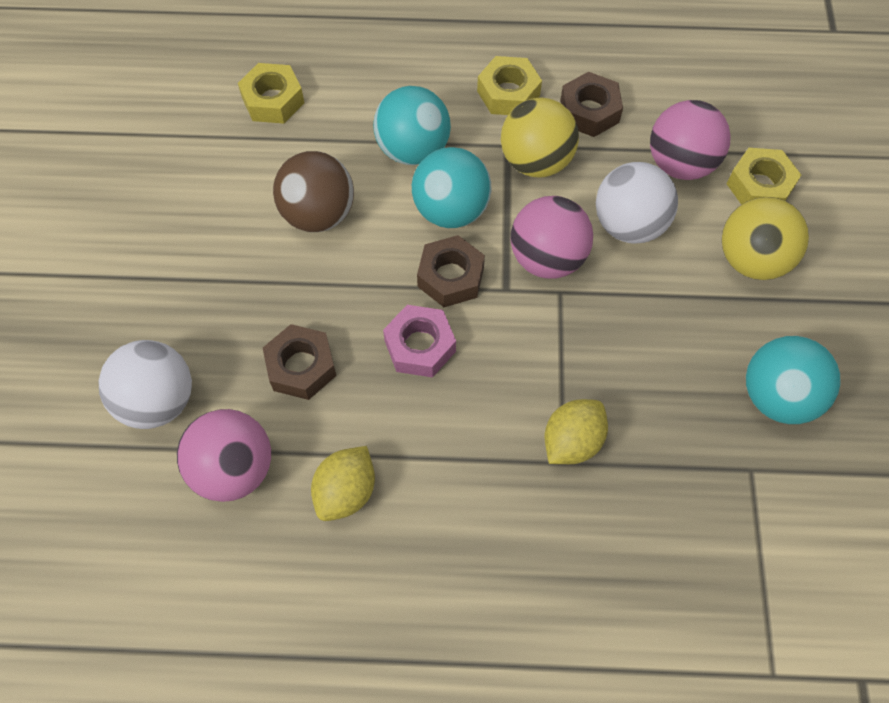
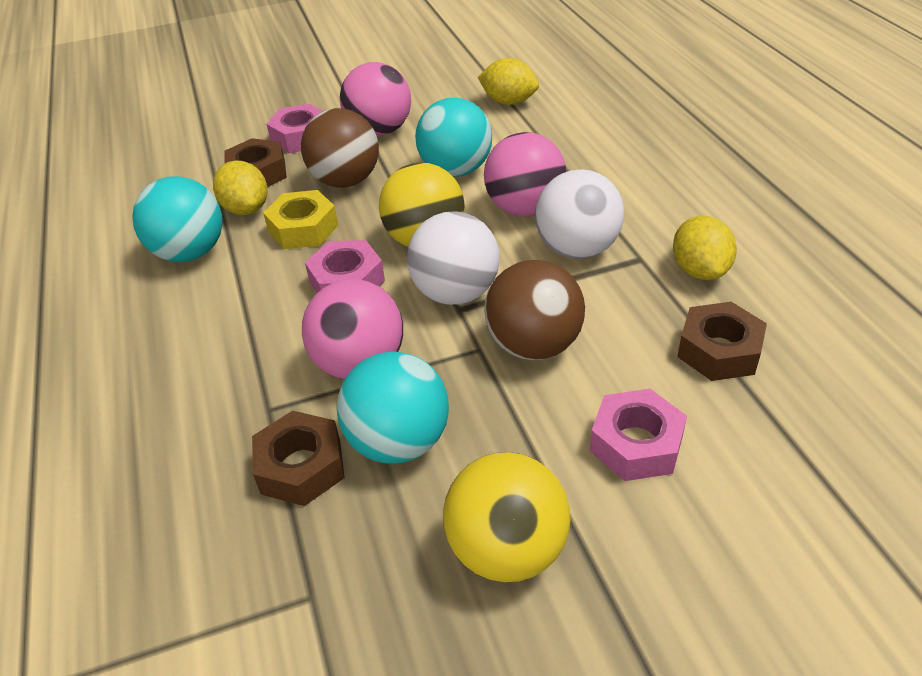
brown ball: [273,151,354,232] = 1 -> [301,108,379,187] [484,260,585,360] = 2
pink nut: [383,305,456,377] = 1 -> [267,104,323,153] [305,240,385,293] [590,389,687,481] = 3
yellow lemon: [311,446,375,521] [544,399,608,464] = 2 -> [213,161,268,215] [478,58,539,105] [673,216,737,280] = 3
yellow nut: [238,63,304,124] [477,56,542,115] [727,148,801,205] = 3 -> [263,190,338,249] = 1

